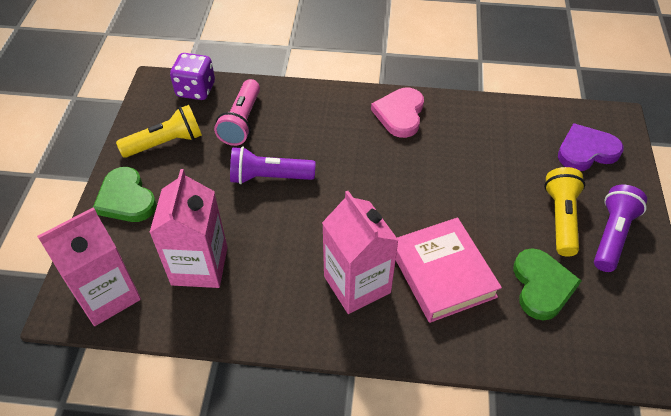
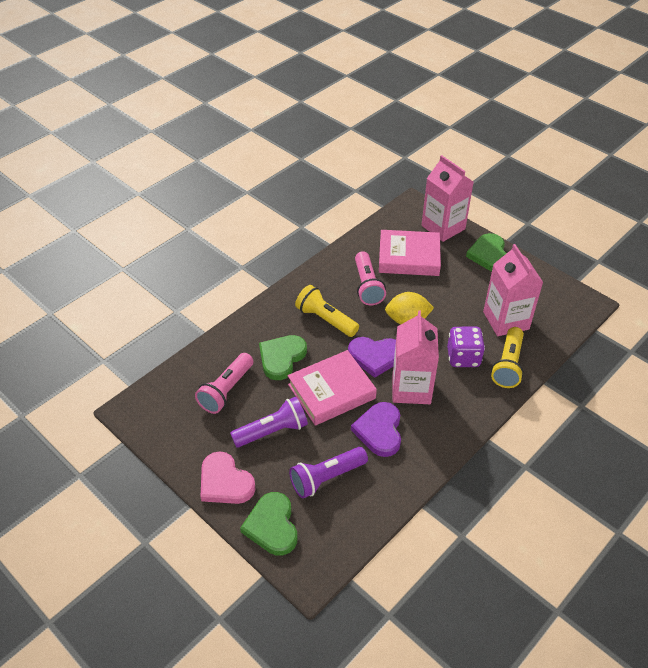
green heart: [93,167,157,222] [513,248,581,320] = 2 -> [240,492,297,556] [259,335,307,380] [466,233,507,271] = 3
pink book: [396,218,502,323] = 1 -> [288,350,377,426] [379,230,441,276] = 2
pink flashlight: [214,79,260,146] = 1 -> [195,353,253,414] [355,251,386,305] = 2
purple heart: [558,123,624,171] = 1 -> [348,337,396,378] [351,402,401,457] = 2
yellow lemon: none = 0 -> [385,292,434,324] = 1

